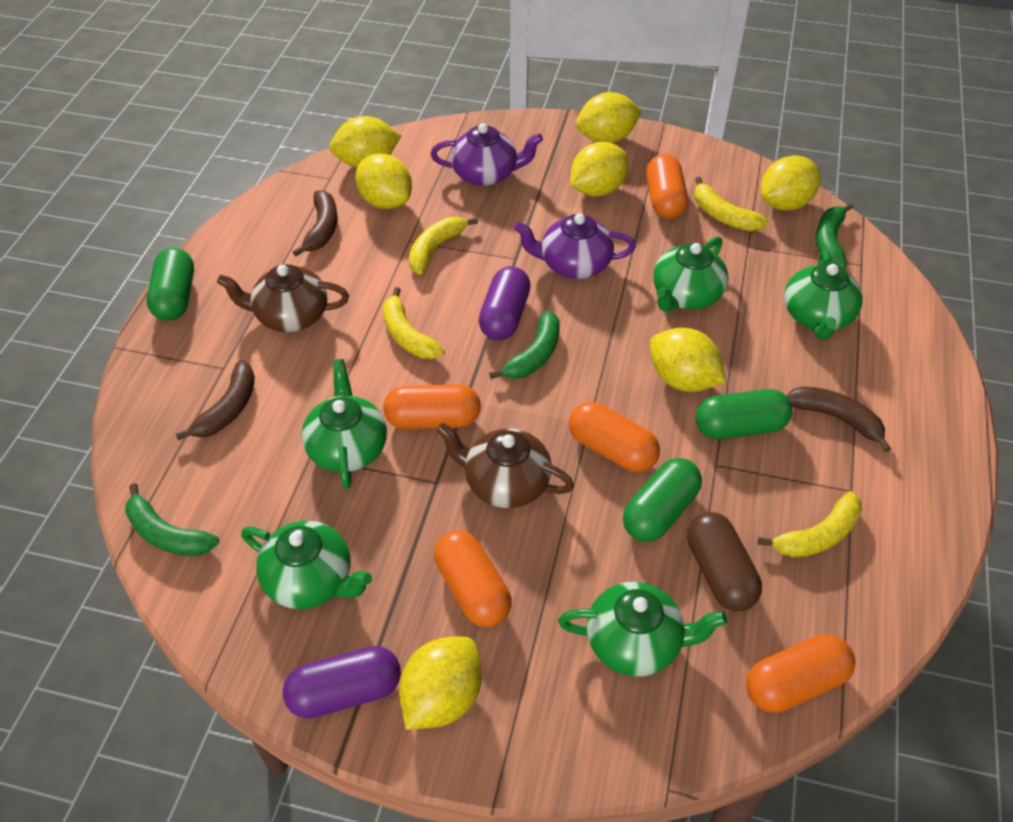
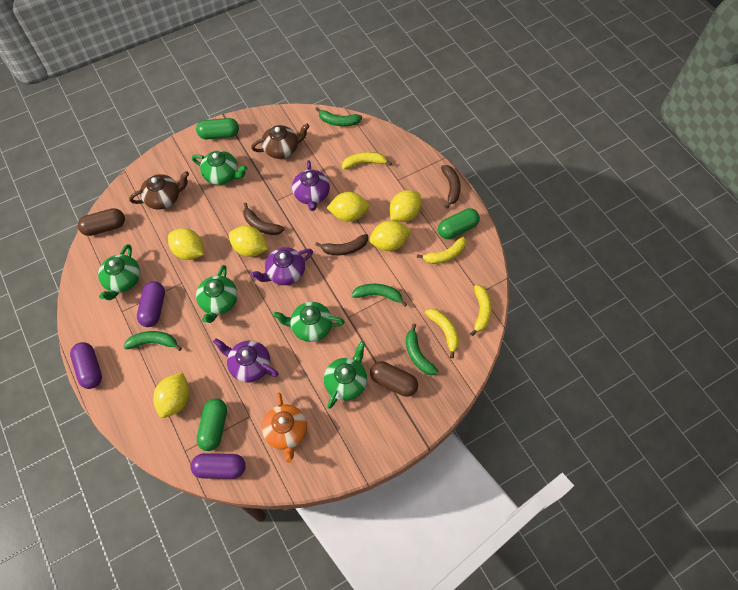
brown capsule: [687,512,762,611] = 1 -> [78,208,125,236] [370,361,418,397] = 2
green banana: [125,483,219,556] [489,310,560,379] [816,203,853,269] = 3 -> [124,331,182,351] [315,107,362,126] [352,284,407,307] [406,323,438,375] = 4
orange capsule: [383,384,481,429] [434,530,512,627] [569,402,660,472] [646,154,688,219] [746,634,855,713] = 5 -> none = 0
orange teapot: none = 0 -> [262,392,307,463] = 1
purple capsule: [283,646,401,719] [479,266,531,340] = 2 -> [70,342,102,389] [137,281,165,327] [191,453,246,479] = 3
purple teapot: [431,123,543,186] [514,213,636,279] = 2 -> [213,338,279,383] [251,247,313,285] [292,160,330,211] = 3
yellow lemon: [329,116,401,168] [355,153,412,209] [399,637,482,730] [570,142,629,197] [576,92,642,143] [650,328,726,392] [761,156,821,211] = 7 -> [153,372,190,418] [168,228,204,260] [229,226,268,257] [327,192,369,222] [369,221,411,251] [390,190,421,222] = 6

